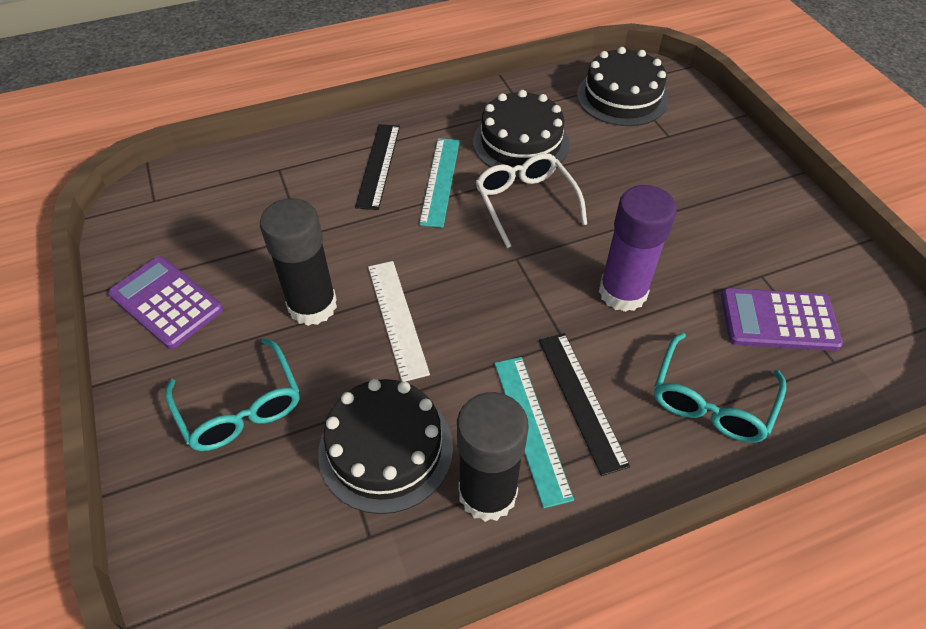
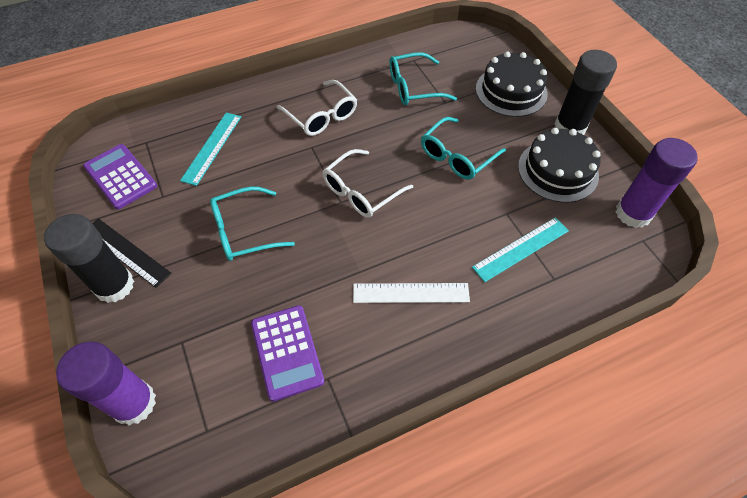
black cake: [318,379,453,514] [473,90,569,176] [577,47,668,126] = 3 -> [476,51,548,117] [518,128,601,203] = 2
black ruler: [355,124,400,210] [539,333,630,476] = 2 -> [92,218,172,288] = 1
purple glue stick: [599,185,677,312] = 1 -> [56,342,156,426] [616,138,698,228] = 2
turquoise glasses: [165,338,299,451] [654,333,786,443] = 2 -> [210,187,295,261] [389,52,457,105] [421,117,506,180] = 3
white glasses: [475,153,587,248] = 1 -> [277,80,357,136] [323,149,413,218] = 2

